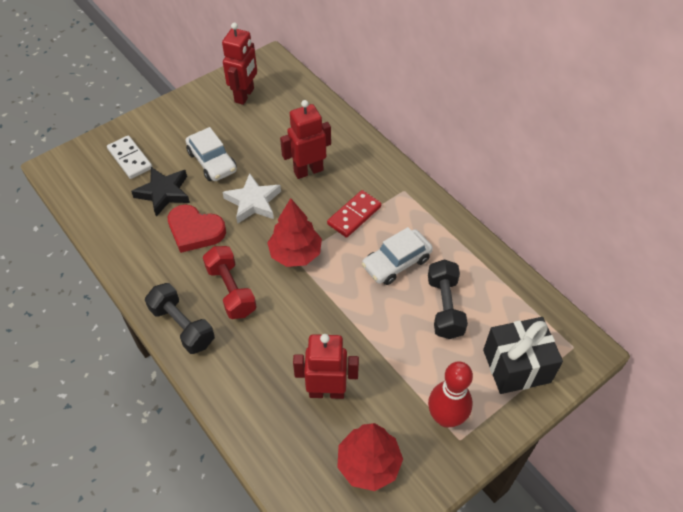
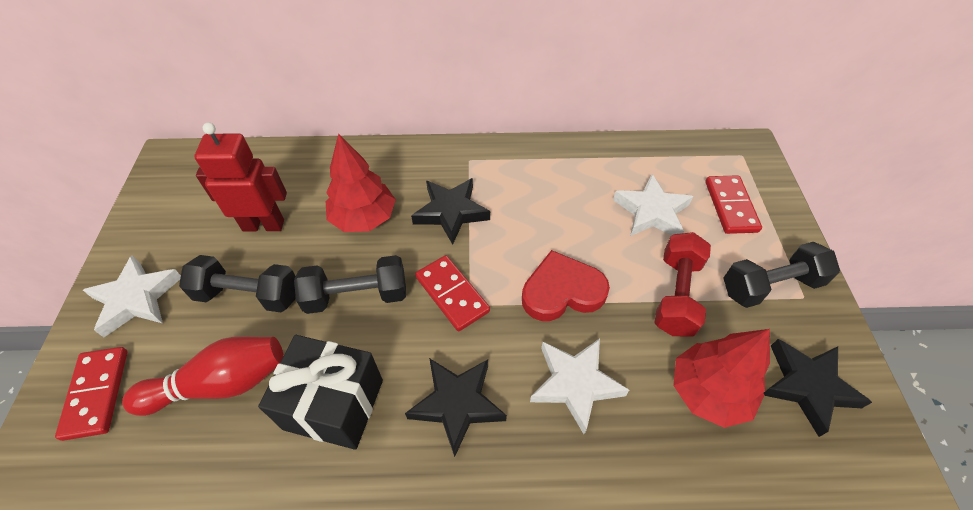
black dumbbell: [145,283,215,354] [428,259,468,339] = 2 -> [179,255,296,312] [294,255,406,314] [724,242,840,308] = 3
black star: [131,167,190,217] = 1 -> [405,358,507,457] [411,178,490,245] [764,339,872,437] = 3
red domino: [327,190,381,238] = 1 -> [55,347,128,441] [415,255,490,331] [705,175,762,234] = 3
red robot: [222,22,257,105] [280,100,331,179] [293,334,359,399] = 3 -> [194,123,287,232] = 1
white car: [185,127,237,181] [362,227,433,285] = 2 -> none = 0
white domino: [107,135,153,179] = 1 -> none = 0
white star: [222,173,281,224] = 1 -> [83,255,181,337] [530,339,629,434] [613,174,693,236] = 3

